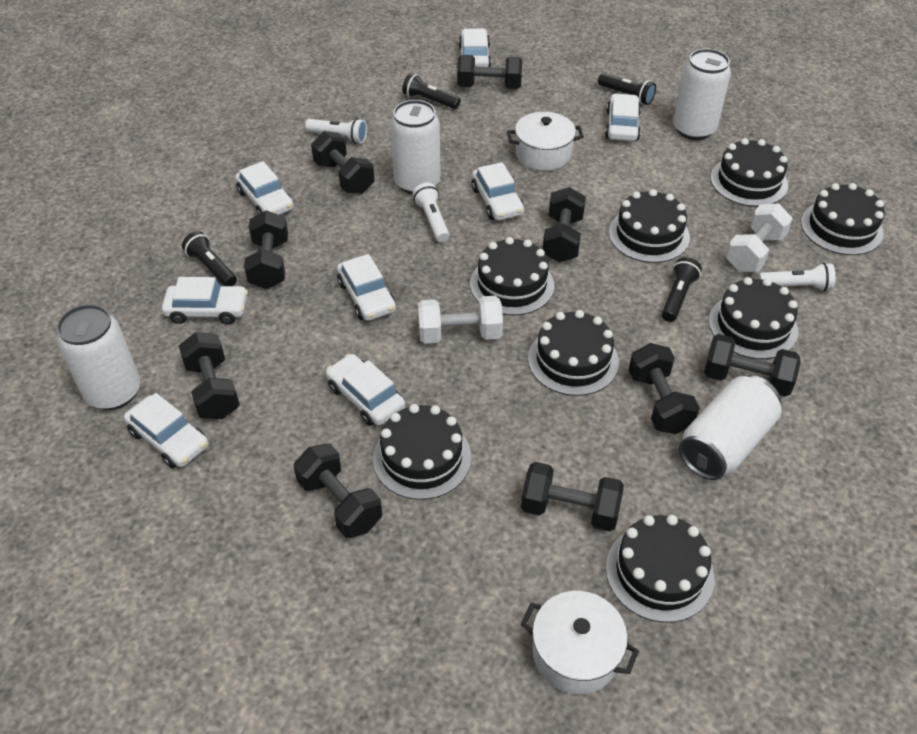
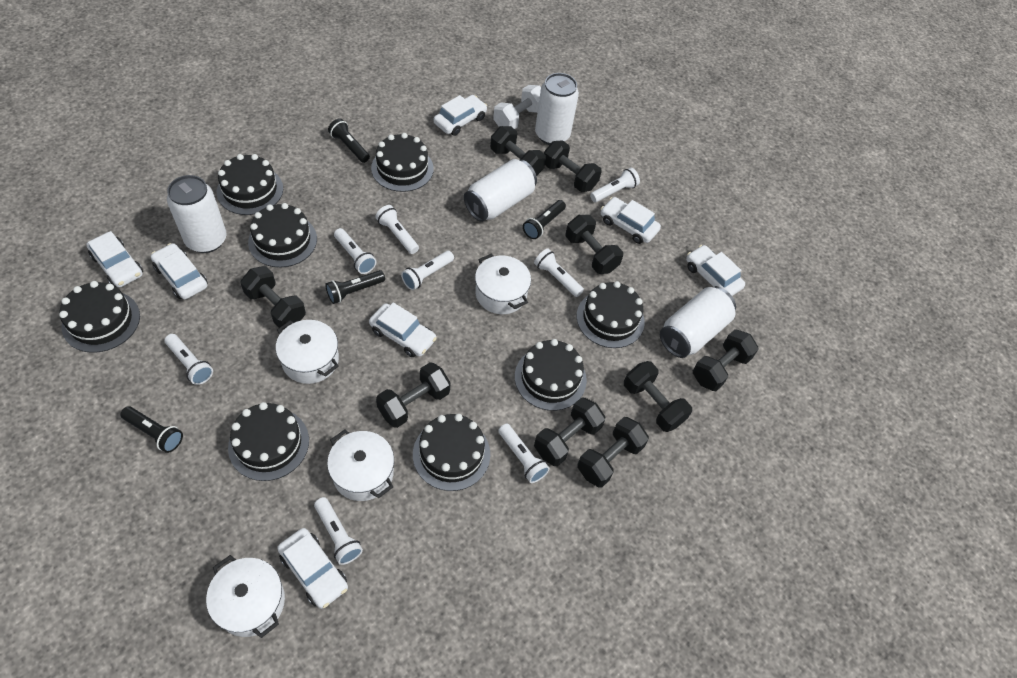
white car: [124,393,208,468] [162,277,248,324] [235,161,294,215] [326,354,405,426] [337,254,396,321] [459,29,491,67] [472,162,524,220] [605,93,641,141] = 8 -> [86,231,143,288] [151,243,208,299] [277,528,348,609] [369,302,437,357] [433,95,487,136] [601,197,661,244] [686,245,745,296] = 7
white dumbbell: [418,296,503,344] [726,203,793,272] = 2 -> [493,85,541,129] = 1
white flashlight: [305,118,367,144] [412,183,449,242] [758,263,836,291] = 3 -> [165,334,213,385] [314,497,363,565] [334,228,376,274] [375,205,419,254] [401,251,454,290] [498,424,550,483] [534,248,584,297] [590,168,640,202] = 8
white pot: [507,112,584,171] [521,591,639,694] = 2 -> [206,555,285,638] [276,320,339,384] [327,430,394,501] [475,253,531,314] = 4

